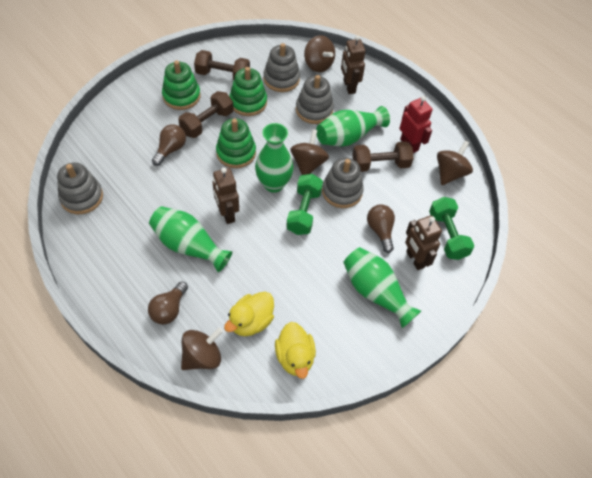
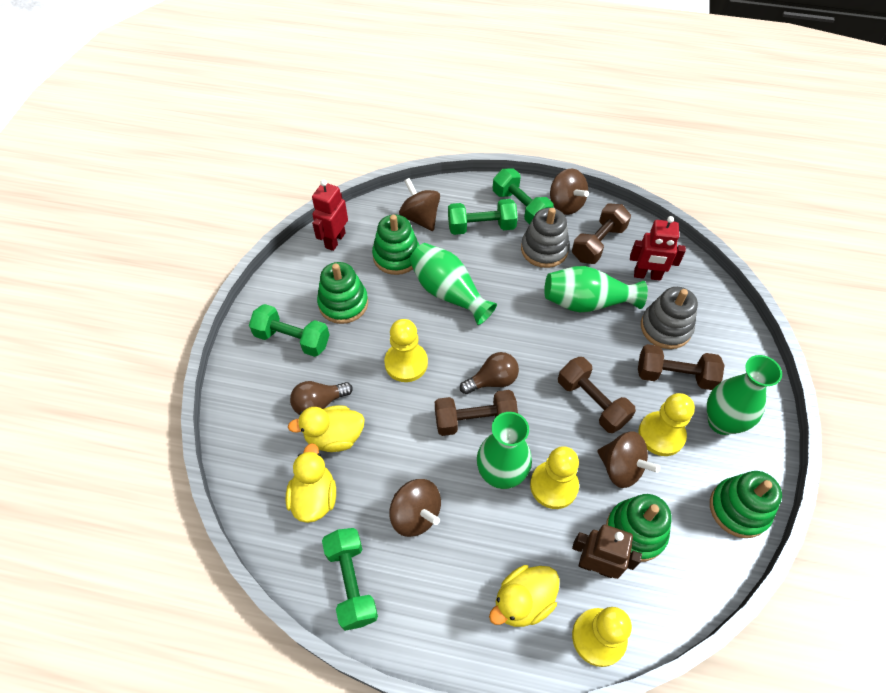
brown dumbbell: [178,91,234,138] [194,50,250,80] [352,141,414,172] = 3 -> [435,390,518,436] [558,357,636,433] [572,204,631,264] [638,344,724,390] = 4
brown light bulb: [148,281,188,325] [152,124,186,166] [367,205,395,253] = 3 -> [290,381,353,415] [460,352,519,394] = 2
brown robot: [213,168,239,224] [341,35,365,94] [405,215,442,270] = 3 -> [572,525,642,579] = 1
green dumbbell: [286,174,323,235] [429,197,474,260] = 2 -> [249,304,330,357] [322,528,378,631] [448,199,518,235] [493,169,554,224] = 4
green stacking toy: [162,60,200,110] [216,118,256,168] [229,67,267,116] = 3 -> [317,262,368,324] [372,215,419,275] [606,494,672,562] [710,471,782,538] = 4
grey stacking toy: [57,162,103,214] [263,43,300,92] [296,75,334,124] [322,158,364,208] = 4 -> [521,208,570,268] [641,287,698,349] = 2
red robot: [400,96,433,153] = 1 -> [312,180,348,251] [630,216,686,281] = 2
yellow duck: [224,292,274,336] [275,322,316,379] = 2 -> [286,443,336,523] [288,405,365,452] [489,565,560,627] = 3
yellow pawn: none = 0 -> [384,319,428,382] [530,446,579,509] [572,607,632,667] [638,393,695,456] = 4

